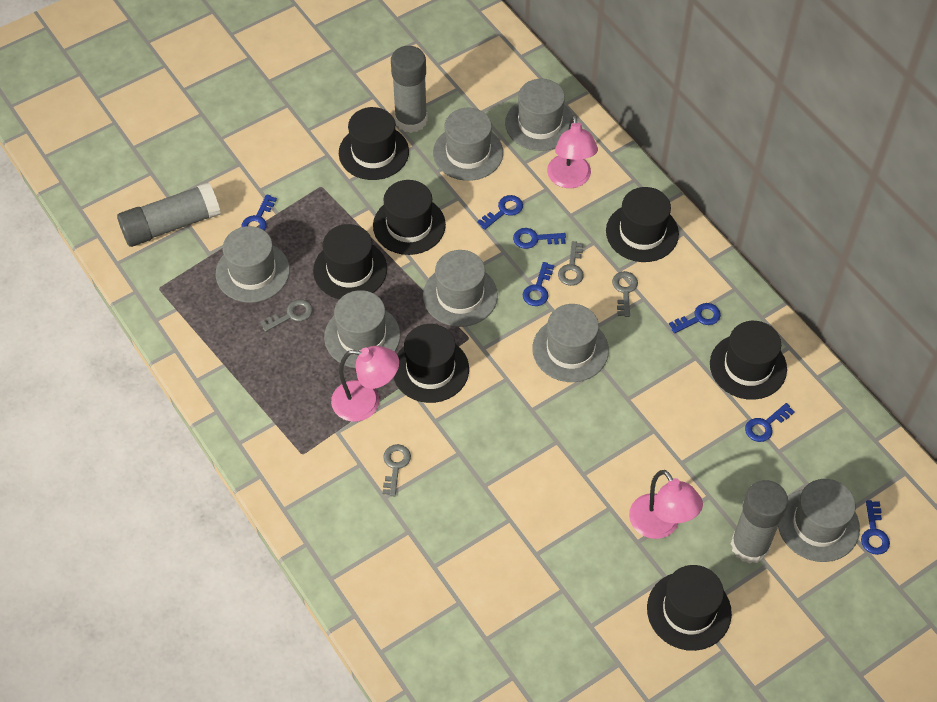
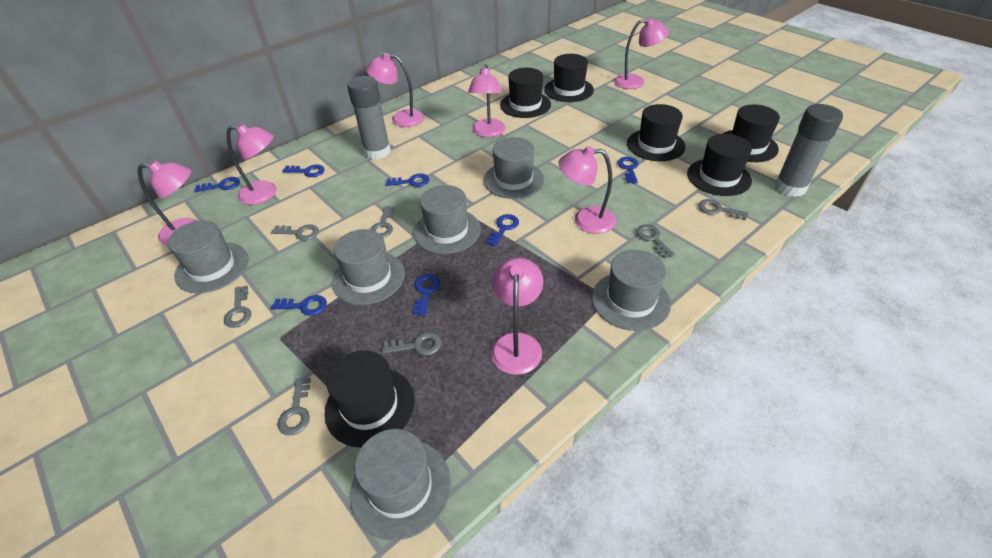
black hat: [313,224,387,299] [339,107,409,180] [373,180,446,255] [393,324,469,403] [606,187,679,262] [647,565,732,651] [710,321,787,400] = 7 -> [324,351,415,447] [500,68,551,118] [544,54,594,102] [627,104,686,161] [687,134,752,196] [723,105,780,162] = 6
grey glue stick: [117,182,221,247] [391,46,428,133] [731,480,788,564] = 3 -> [347,76,391,160] [775,104,843,197] = 2
grey hat: [216,226,290,303] [324,290,400,368] [423,250,498,327] [433,108,503,181] [505,79,572,151] [532,304,609,382] [778,479,860,562] = 7 -> [168,220,249,293] [332,229,405,305] [350,429,451,540] [414,185,481,254] [484,137,544,199] [592,250,671,331] = 6
grey key: [260,299,313,332] [382,444,411,496] [558,241,584,286] [612,271,638,317] = 4 -> [224,286,251,328] [271,224,319,241] [277,378,311,435] [370,206,395,238] [382,332,442,356] [636,224,675,259] [698,199,749,220] = 7
pink lamp: [331,346,399,422] [547,115,598,188] [629,470,703,539] = 3 -> [138,160,197,246] [226,124,276,205] [366,53,424,127] [468,64,505,137] [491,257,543,375] [558,146,616,234] [614,17,669,89] = 7

